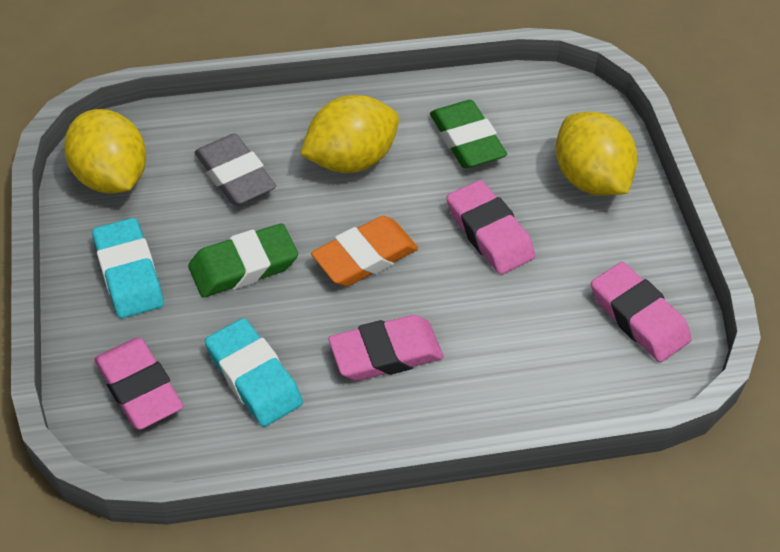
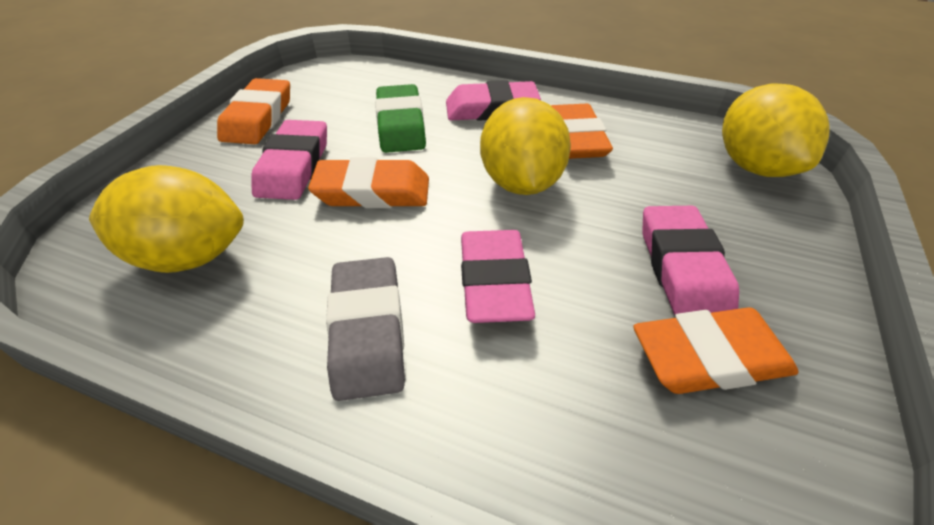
green eraser: [188,223,298,297] [430,100,507,168] = 2 -> [375,84,426,153] = 1
orange eraser: [311,216,418,287] = 1 -> [217,78,290,144] [308,157,429,208] [550,104,613,159] [633,307,799,394] = 4
turquoise eraser: [92,218,164,319] [205,318,303,427] = 2 -> none = 0

